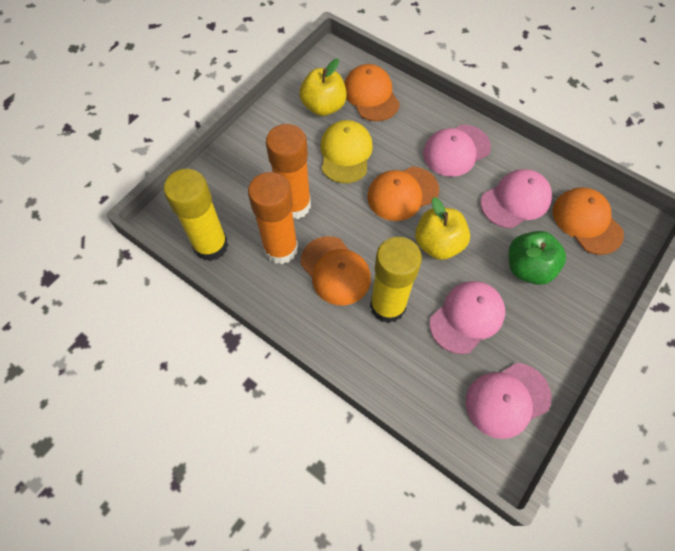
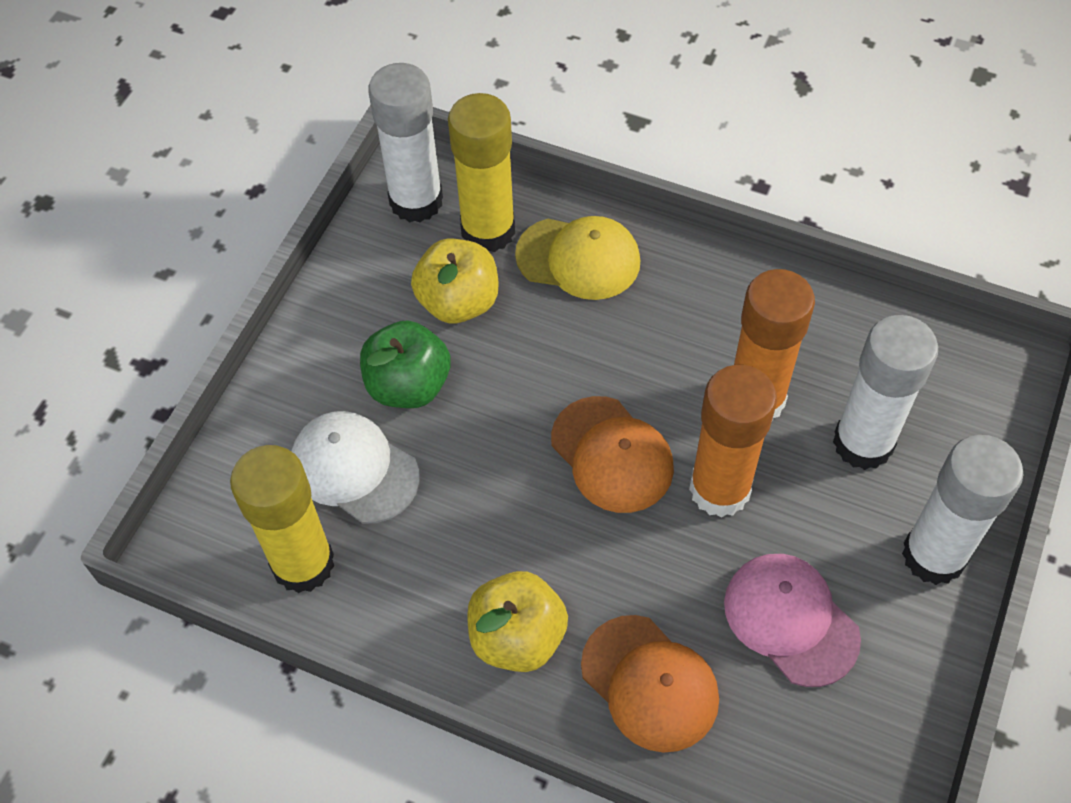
orange cap: [301,236,371,305] [344,64,400,121] [367,167,439,221] [553,187,624,255] = 4 -> [551,396,674,513] [581,615,719,752] = 2
pink cap: [423,125,491,177] [429,281,505,354] [466,363,552,439] [481,169,552,228] = 4 -> [724,554,861,687] = 1
white cap: none = 0 -> [291,411,420,524] = 1
white glue stick: none = 0 -> [368,63,443,222] [833,315,938,470] [902,435,1023,585] = 3

